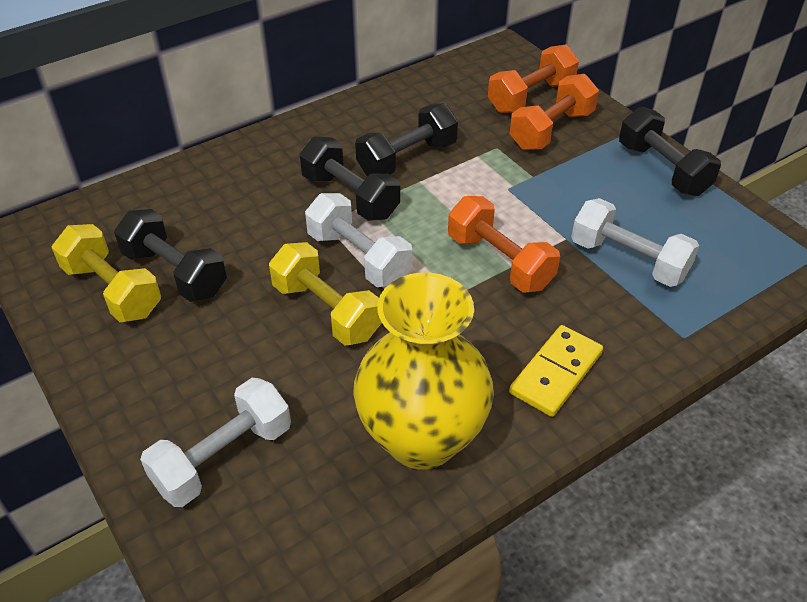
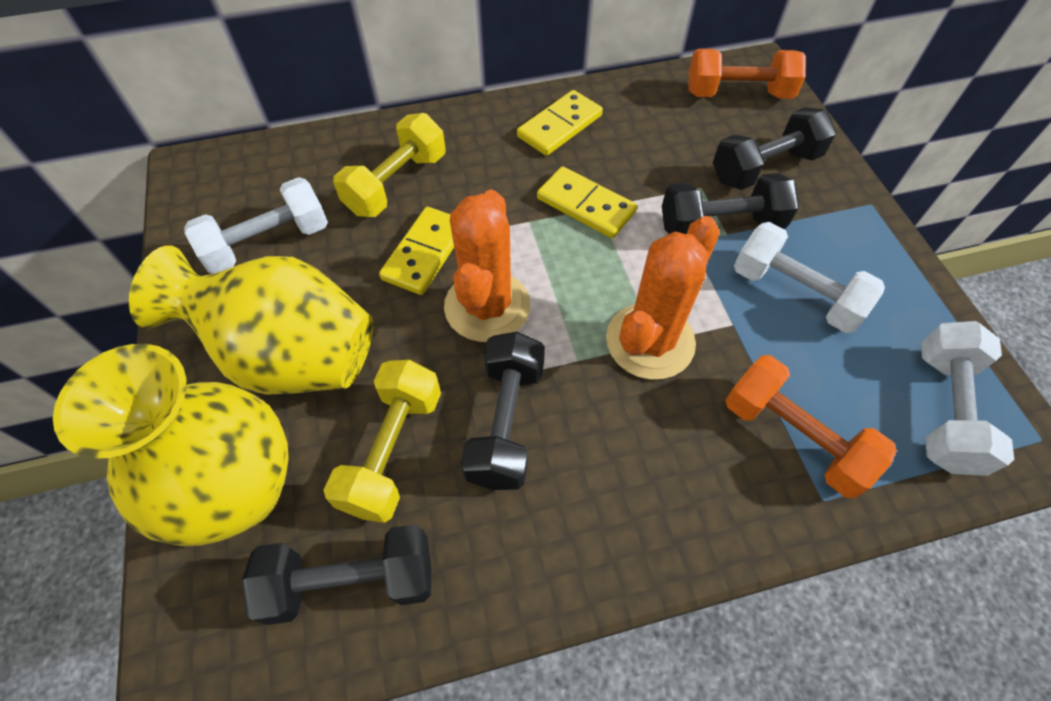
orange cactus: none = 0 -> [444,190,530,342] [606,216,720,380] = 2
orange dumbbell: [448,196,560,293] [488,45,579,113] [510,74,599,150] = 3 -> [688,49,806,99] [726,355,897,498] = 2
yellow domino: [509,325,603,417] = 1 -> [379,207,454,295] [517,90,603,156] [537,166,637,238] = 3
yellow vase: [353,273,494,469] = 1 -> [53,344,289,546] [129,245,373,395] = 2

